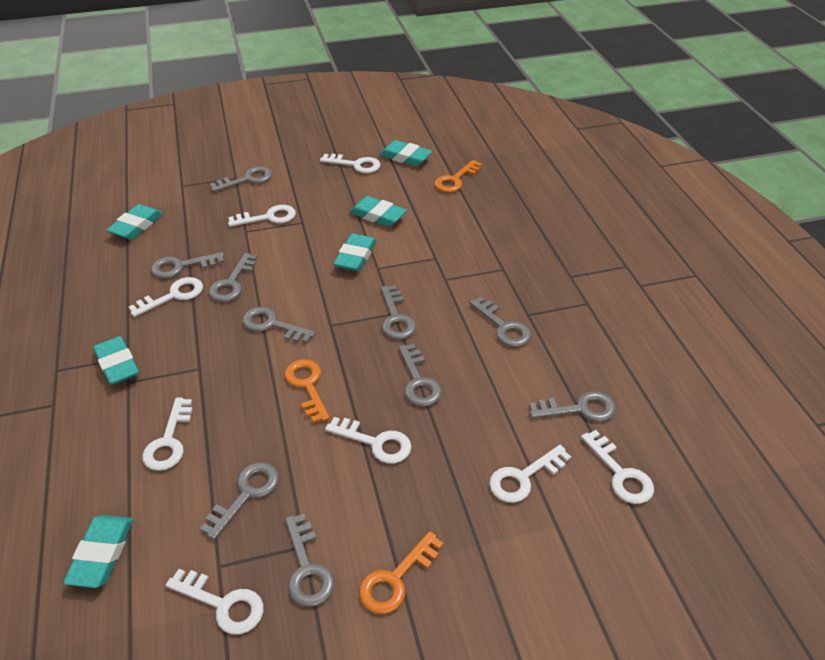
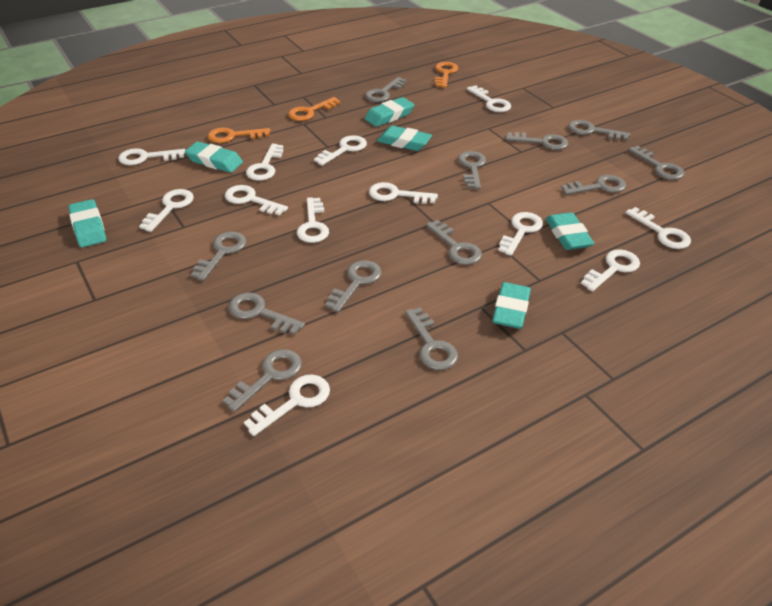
grey key: [151,252,224,278] [200,462,279,540] [209,253,257,302] [210,166,272,192] [242,307,316,343] [285,514,334,607] [381,285,416,339] [399,344,442,406] [470,296,531,347] [529,391,616,422] = 10 -> [191,231,247,281] [223,349,302,412] [228,293,305,335] [325,260,382,312] [365,77,406,102] [405,308,458,370] [426,220,482,265] [458,151,486,189] [506,132,569,150] [561,175,626,195] [568,120,630,140] [628,146,685,180] = 12
white key: [129,277,203,317] [142,398,193,471] [166,569,264,635] [228,205,296,227] [320,154,380,173] [325,417,411,464] [489,445,571,503] [581,430,654,504] = 8 -> [118,148,185,165] [139,189,194,232] [225,185,288,215] [244,374,330,436] [246,143,283,181] [297,197,329,243] [314,135,367,166] [369,182,438,204] [467,85,511,112] [498,212,543,256] [581,249,640,291] [626,207,691,249] = 12

